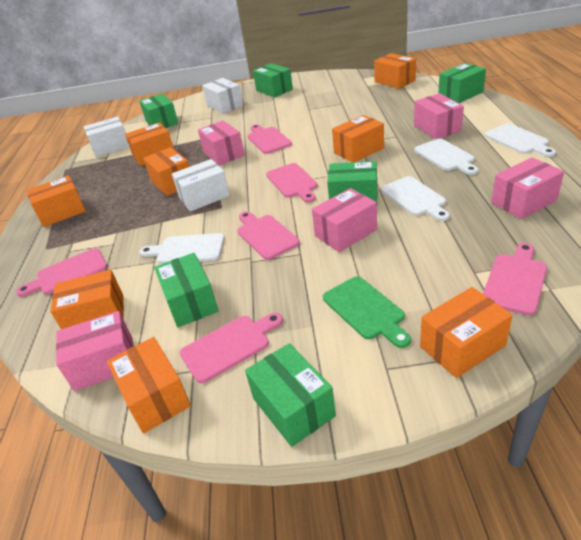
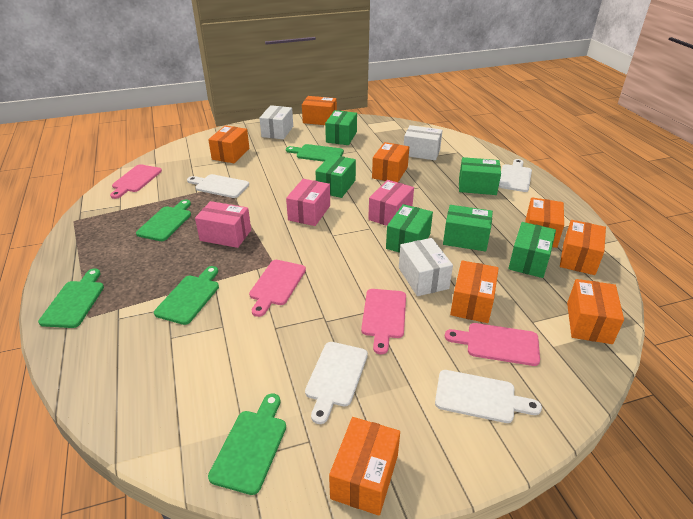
green cutting board: [323,276,411,348] = 1 -> [38,268,104,328] [136,199,191,241] [154,266,219,325] [208,393,286,495] [286,144,344,162] = 5
pink box: [56,311,134,391] [198,121,245,165] [312,188,377,252] [414,93,464,139] [491,157,564,219] = 5 -> [195,201,251,248] [286,179,330,226] [368,180,414,226] = 3
pink cutting board: [16,248,107,297] [180,312,283,383] [237,211,300,260] [248,124,292,154] [266,163,318,203] [483,243,547,315] = 6 -> [110,164,162,199] [249,260,306,317] [361,289,406,354] [445,323,540,366] = 4

